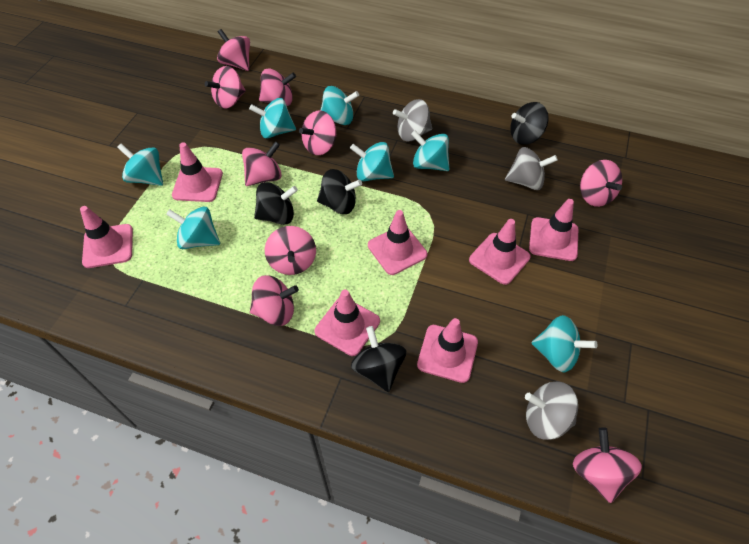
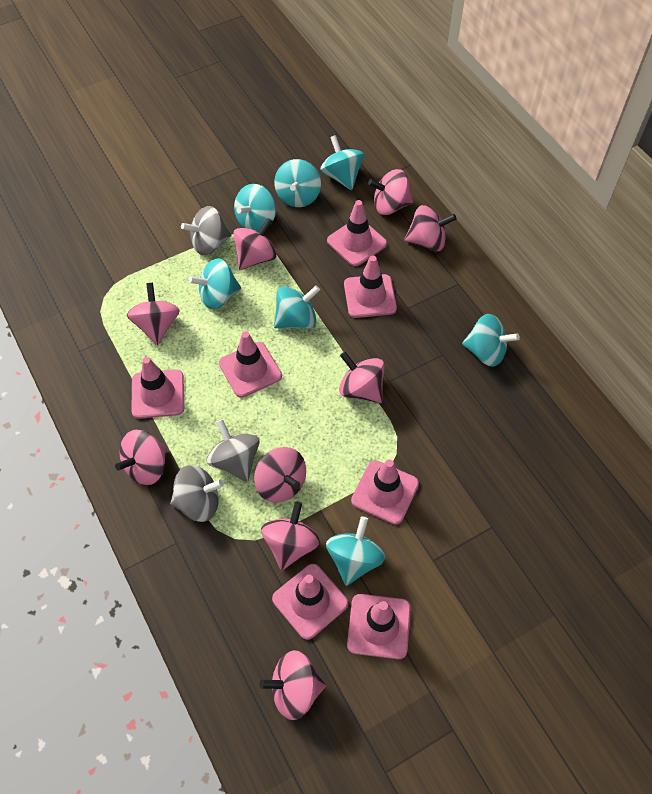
black spinning top: [254,182,298,225] [317,169,362,214] [351,326,406,392] [510,102,548,145] = 4 -> none = 0

